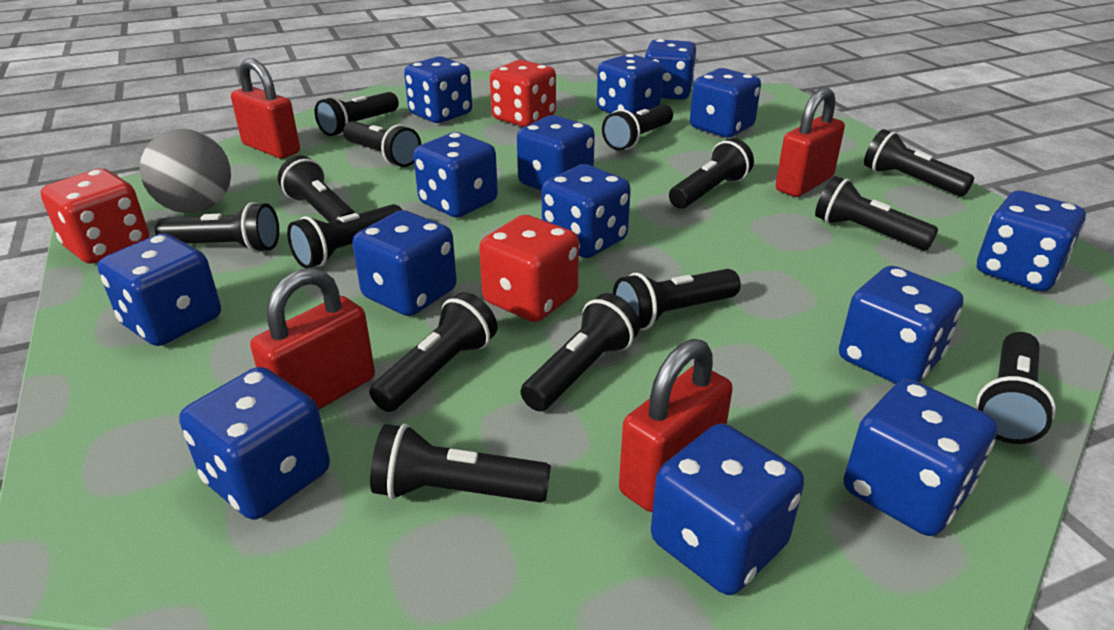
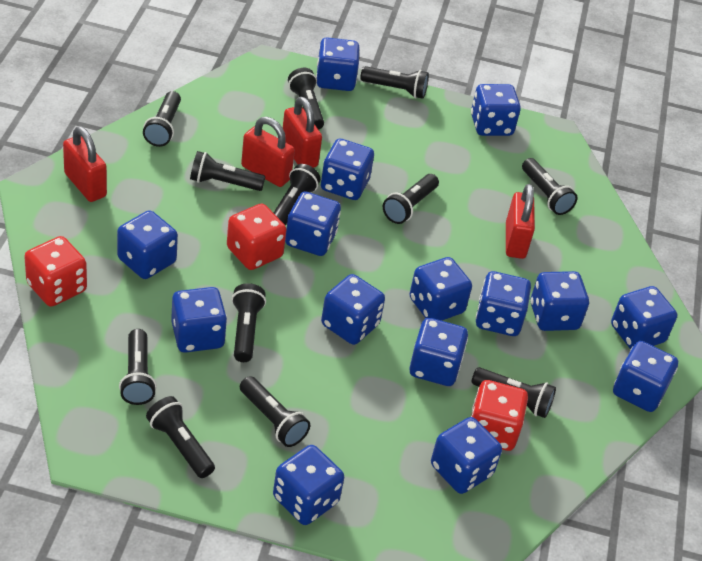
black flashlight: [155,202,279,253] [278,155,355,222] [287,204,402,268] [315,92,399,136] [343,121,421,167] [369,292,497,412] [370,424,551,502] [521,293,640,411] [602,104,673,151] [613,269,741,330] [669,138,754,209] [815,176,938,250] [864,129,974,196] [976,332,1056,444] = 14 -> [119,329,157,405] [143,91,181,147] [146,396,215,478] [190,151,266,191] [232,283,266,362] [240,376,310,447] [274,164,320,226] [288,68,324,130] [361,66,429,99] [383,174,439,224] [472,367,556,418] [522,158,577,215] = 12
blue dice: [98,233,221,346] [179,367,330,520] [352,210,457,316] [404,56,472,123] [413,132,498,218] [517,115,595,191] [542,164,631,258] [597,54,663,114] [644,39,696,100] [651,423,804,595] [690,68,761,138] [839,266,963,384] [843,379,997,536] [977,191,1086,292] = 14 -> [117,210,178,279] [171,287,227,353] [273,445,344,525] [285,191,341,256] [316,37,360,91] [321,138,374,200] [321,274,385,345] [409,318,468,386] [410,257,472,321] [431,417,502,494] [471,84,521,136] [476,271,531,336] [530,271,589,331] [611,286,677,349] [613,341,678,412] = 15
grey ball: [140,129,231,213] = 1 -> none = 0

